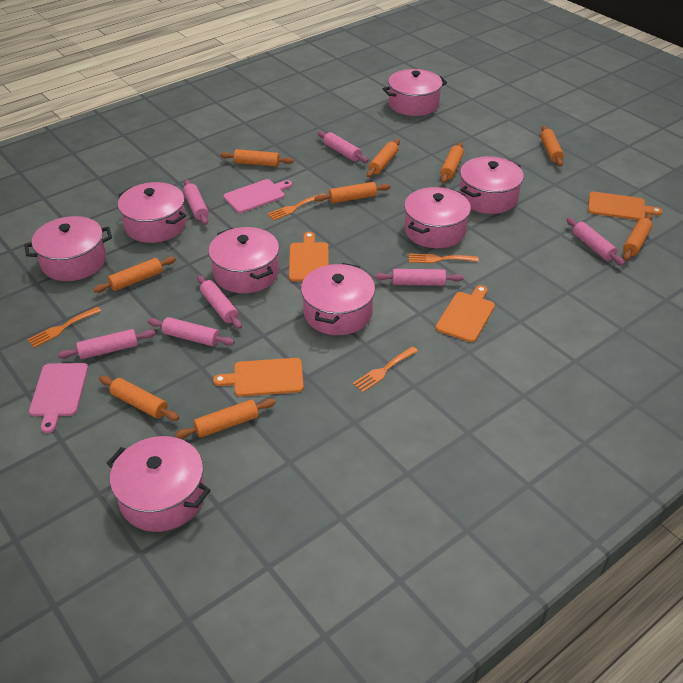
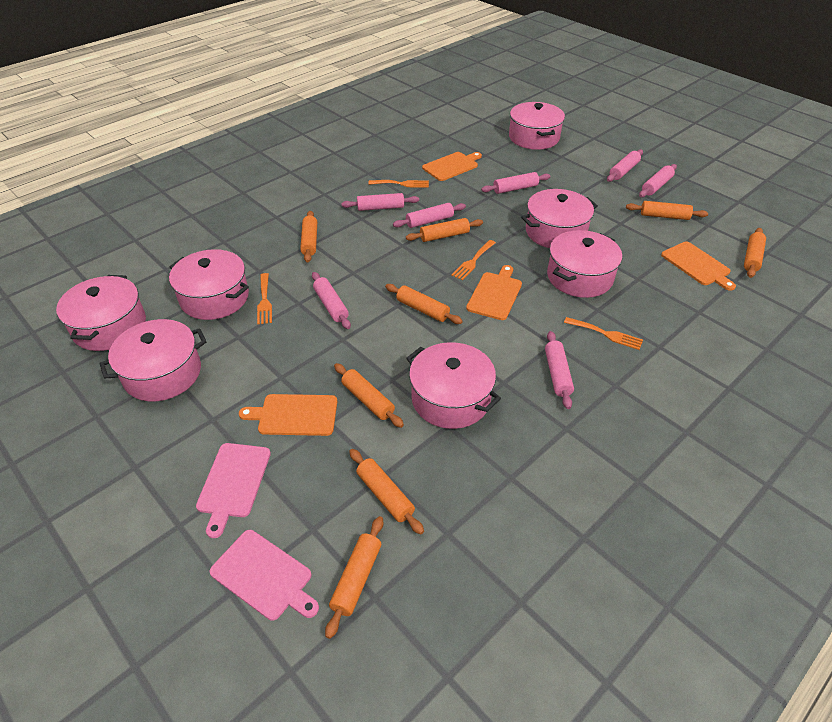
orange rolling pin: [93,257,176,293] [99,376,179,421] [175,399,276,439] [220,149,294,167] [315,182,390,203] [367,139,400,177] [440,142,464,183] [541,126,564,167] [623,214,653,261] = 9 -> [300,211,317,263] [325,516,383,639] [334,363,404,428] [349,449,424,535] [385,284,463,324] [406,218,483,242] [626,201,708,220] [744,228,766,278] = 8
pink pot: [24,216,112,281] [106,436,210,532] [118,182,186,243] [209,227,279,293] [301,263,375,335] [383,69,447,116] [404,187,471,248] [459,156,524,214] = 8 -> [56,275,146,351] [99,319,207,401] [169,249,249,320] [406,342,501,429] [509,102,565,150] [521,189,598,248] [547,230,622,298] = 7

